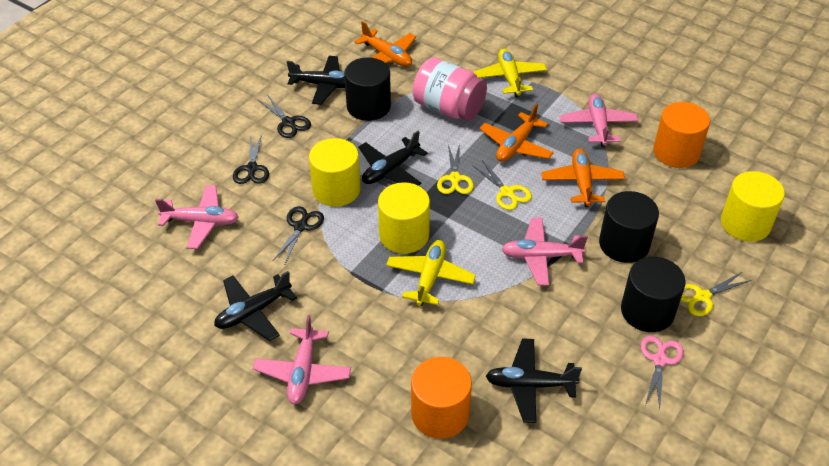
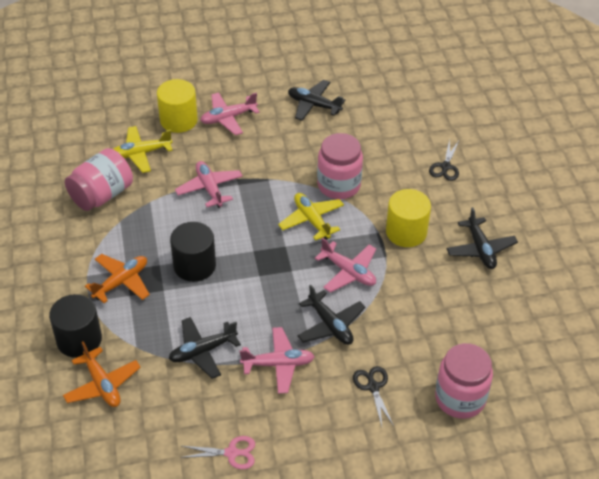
black cylinder: [344,57,391,121] [599,191,659,263] [621,257,686,332] = 3 -> [49,294,102,358] [170,222,216,282] = 2
black scissors: [233,134,269,184] [258,96,311,138] [273,206,324,264] = 3 -> [353,366,394,426] [429,139,459,181] = 2
orange cylinder: [411,357,472,439] [653,102,710,168] = 2 -> none = 0
orange plane: [354,21,416,67] [479,103,554,162] [541,148,625,207] = 3 -> [63,341,141,407] [85,254,150,303] = 2
pink jar: [413,57,487,121] = 1 -> [65,148,133,211] [317,133,363,199] [435,343,493,419] = 3
yellow cylinder: [309,138,361,207] [378,182,430,254] [721,171,785,242] = 3 -> [157,79,198,133] [386,189,431,247] = 2
yellow scissors: [437,144,474,194] [472,160,532,210] [681,272,752,316] = 3 -> none = 0

